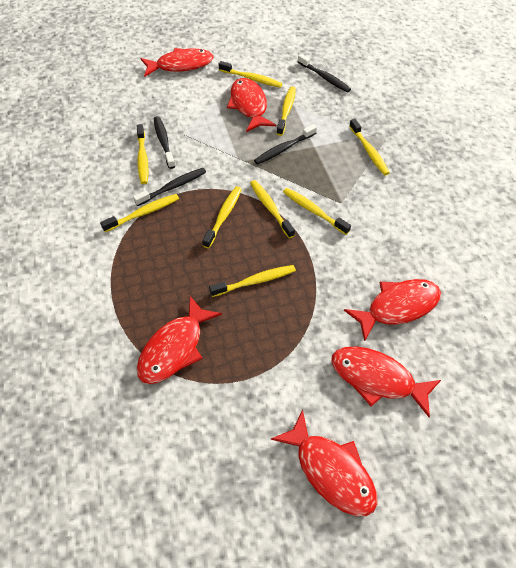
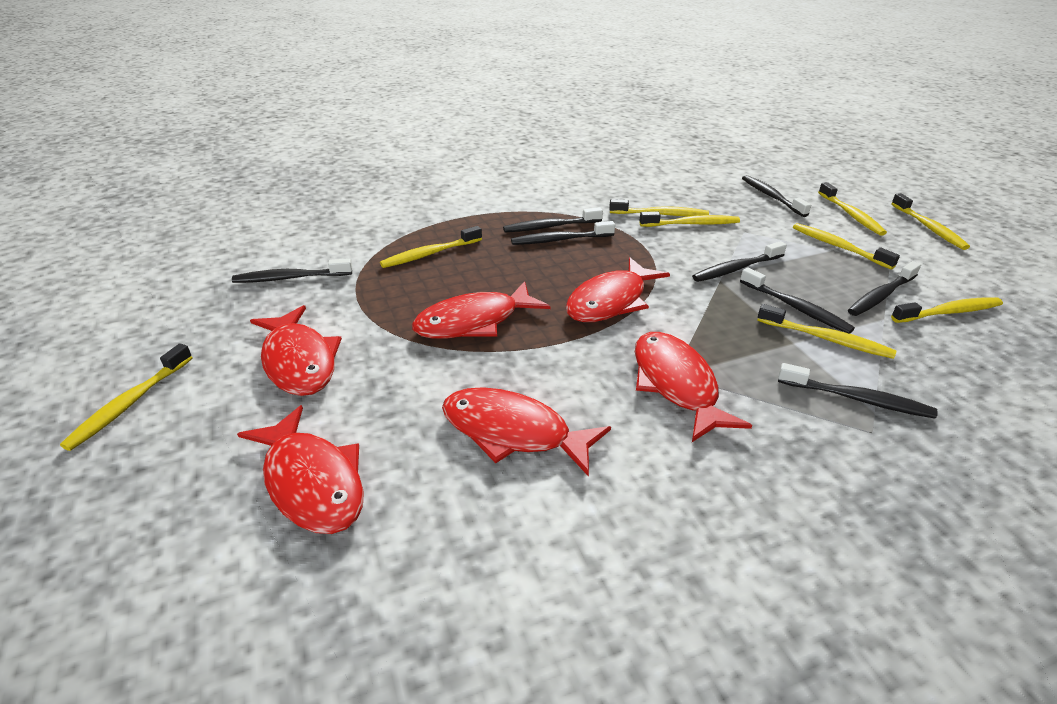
black toothbrush: [133,168,206,206] [154,116,175,169] [254,124,317,165] [298,54,351,93] = 4 -> [232,258,352,283] [503,207,603,233] [511,221,615,245] [692,241,787,282] [740,267,855,334] [742,175,811,217] [778,363,938,419] [848,261,921,316] = 8

